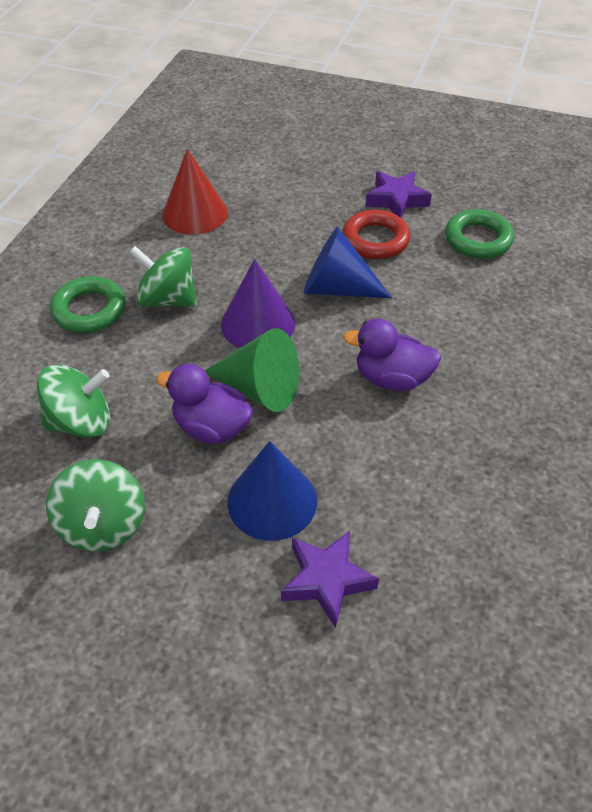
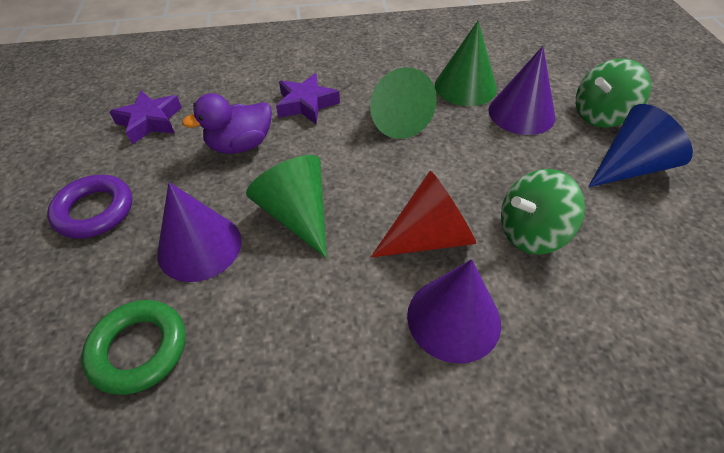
blue cone: [227,441,317,541] [303,227,392,298] = 2 -> [588,104,693,187] = 1
green cone: [205,328,299,412] = 1 -> [246,155,327,258] [370,67,437,139] [435,21,497,106] = 3
green ring: [50,276,126,333] [445,209,514,259] = 2 -> [82,300,186,395] = 1
green spinning top: [37,364,110,438] [46,459,145,551] [129,246,197,307] = 3 -> [501,169,585,255] [576,58,651,128] = 2
purple cone: [221,259,295,348] = 1 -> [157,182,242,282] [407,259,501,364] [489,46,555,135] = 3
purple duck: [156,364,253,444] [343,319,441,391] = 2 -> [182,93,272,154] = 1
purple ring: none = 0 -> [47,175,133,239] = 1
red ring: [342,210,411,259] = 1 -> none = 0

